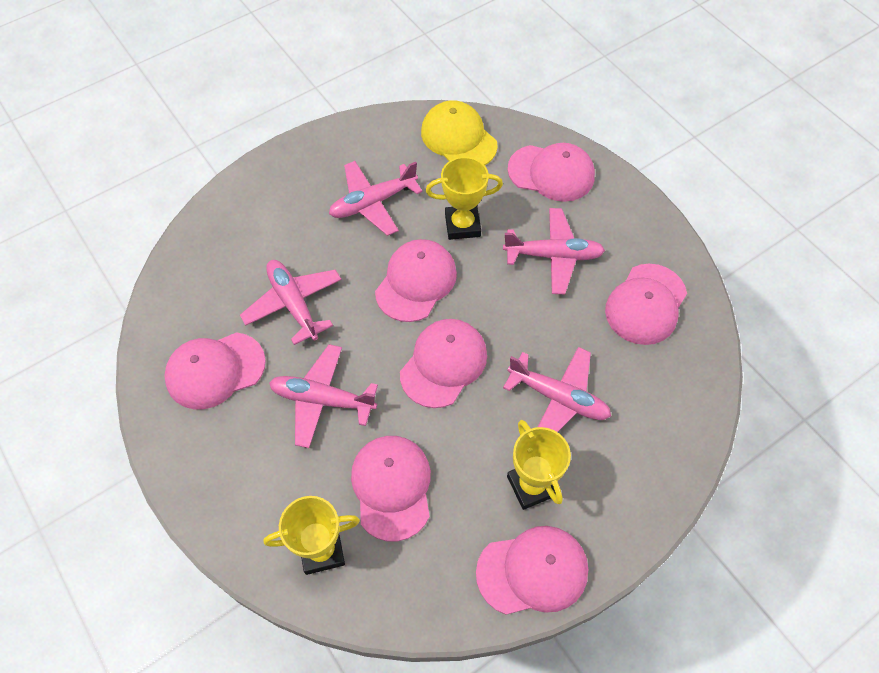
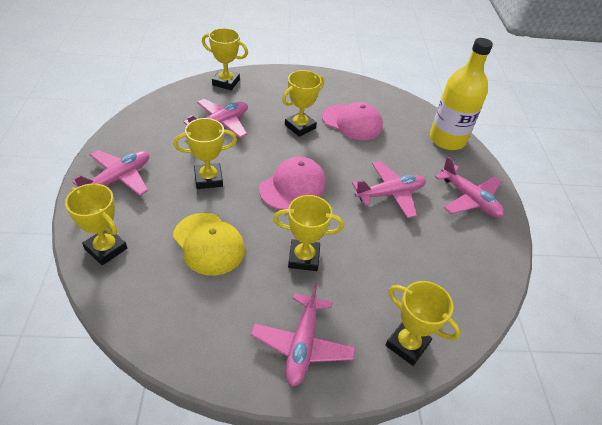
pink cap: [164,332,266,410] [351,436,431,542] [375,239,457,322] [400,319,487,408] [476,526,588,615] [508,143,595,202] [605,264,687,345] = 7 -> [259,157,326,210] [322,102,383,140] = 2
yellow bottle: none = 0 -> [430,38,493,150] = 1
yellow trophy: [264,496,360,575] [426,157,503,240] [507,420,571,510] = 3 -> [65,184,127,265] [174,118,237,189] [202,28,248,90] [273,195,344,271] [282,70,324,137] [385,281,461,366] = 6

